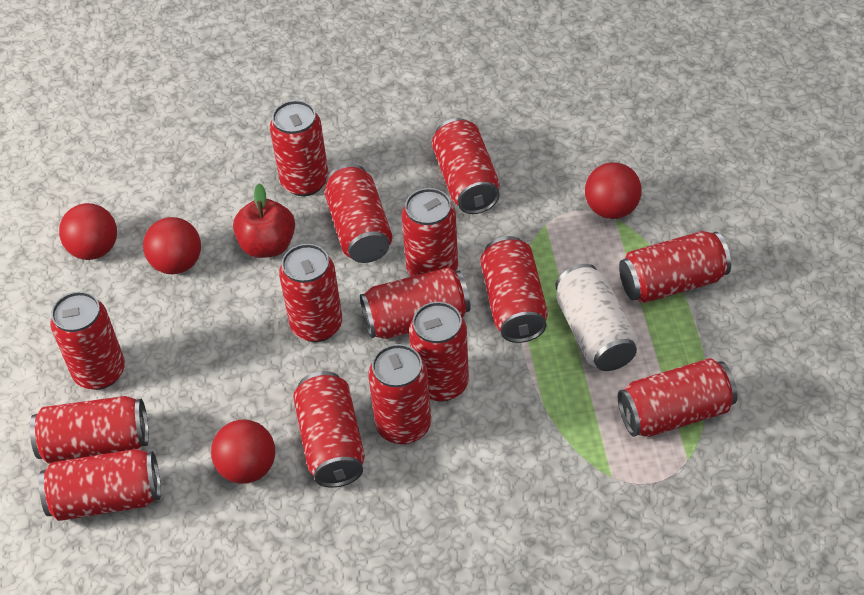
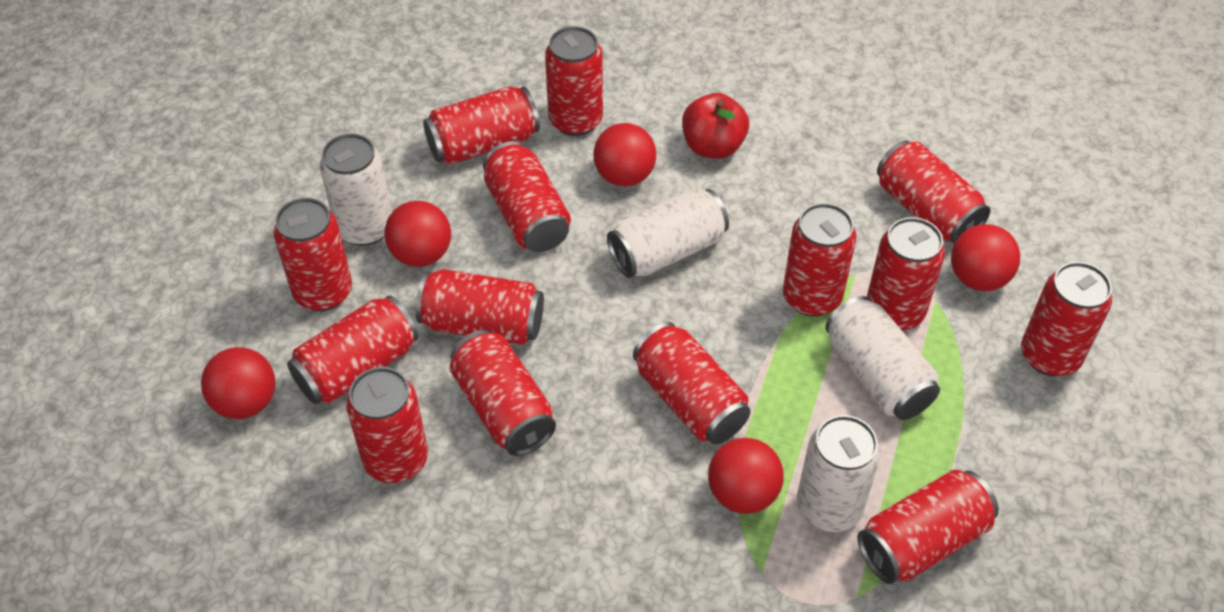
red ball: [59,203,117,260] [143,217,201,274] [211,419,275,484] [585,162,642,219] = 4 -> [201,347,275,419] [384,201,451,267] [593,123,656,186] [708,438,784,514] [951,224,1020,291] = 5
red can: [30,396,149,464] [39,449,161,521] [50,291,125,390] [270,100,329,196] [279,244,342,342] [293,371,365,488] [325,164,392,263] [360,267,471,339] [368,344,431,444] [402,188,458,277] [409,302,469,401] [432,118,500,214] [480,236,548,343] [618,358,737,437] [619,231,731,303] = 15 -> [273,198,352,311] [287,295,418,404] [346,367,428,483] [416,269,544,345] [423,87,540,165] [450,330,556,456] [483,141,571,252] [545,26,603,136] [633,322,751,444] [783,203,857,317] [857,470,999,584] [867,217,945,331] [877,140,990,244] [1021,262,1112,376] = 14
white can: [555,264,638,371] = 1 -> [320,133,392,246] [607,187,729,278] [797,415,880,532] [825,296,940,420] = 4

